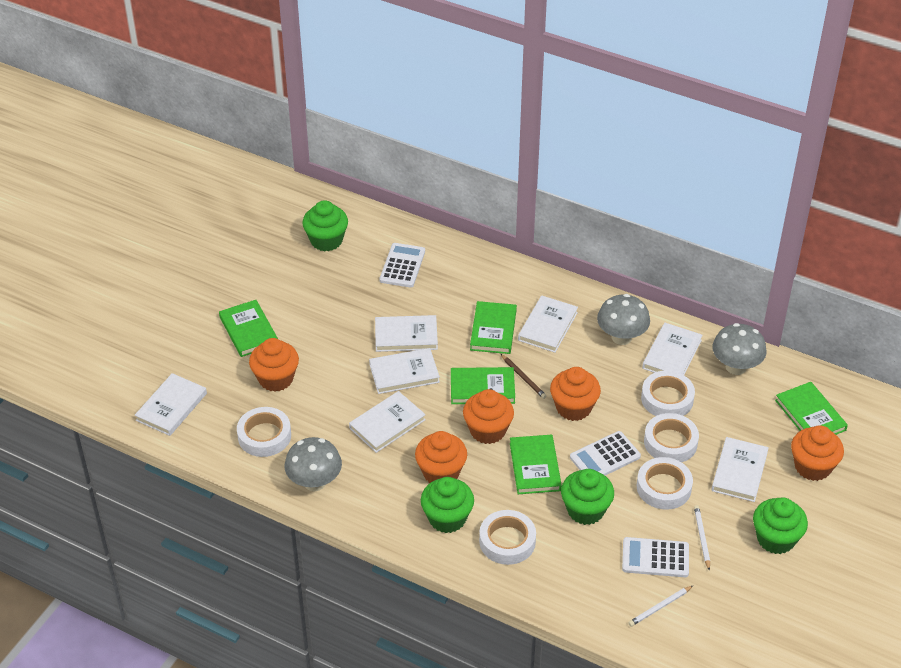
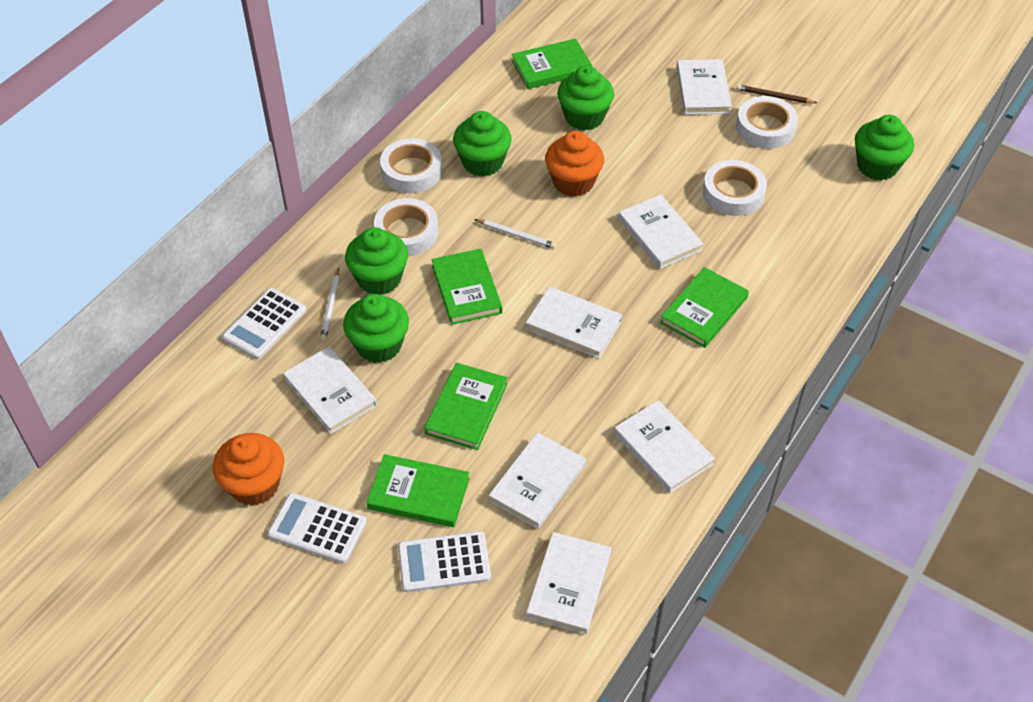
green cupcake: [302,200,348,252] [421,477,474,533] [561,469,614,525] [753,497,808,554] = 4 -> [343,294,409,363] [345,227,408,295] [453,111,512,177] [557,66,614,130] [855,115,914,180] = 5
grey mushroom: [284,437,342,491] [597,294,650,345] [712,323,767,375] = 3 -> none = 0
orange cupcake: [249,338,299,392] [415,431,467,483] [463,389,514,444] [550,367,601,421] [791,425,844,481] = 5 -> [213,433,284,506] [545,131,604,197] = 2
white tape: [237,407,291,457] [479,510,536,565] [637,457,693,510] [641,371,695,416] [644,413,699,462] = 5 -> [374,198,438,256] [380,138,442,193] [703,160,767,216] [736,96,798,149] = 4

